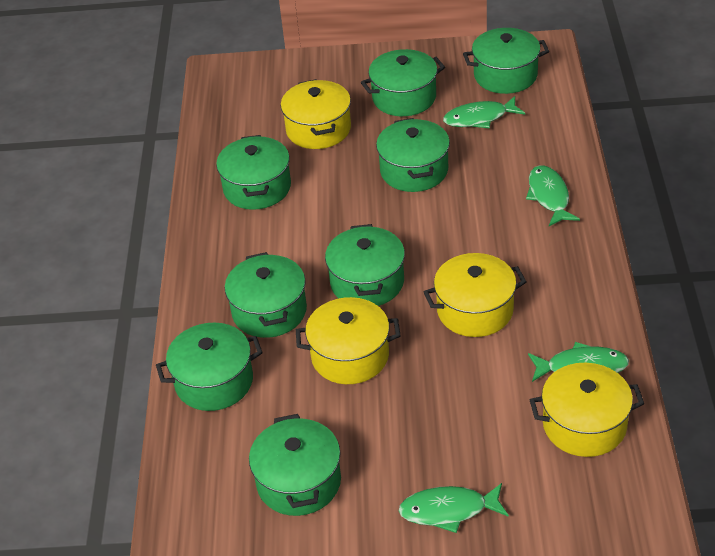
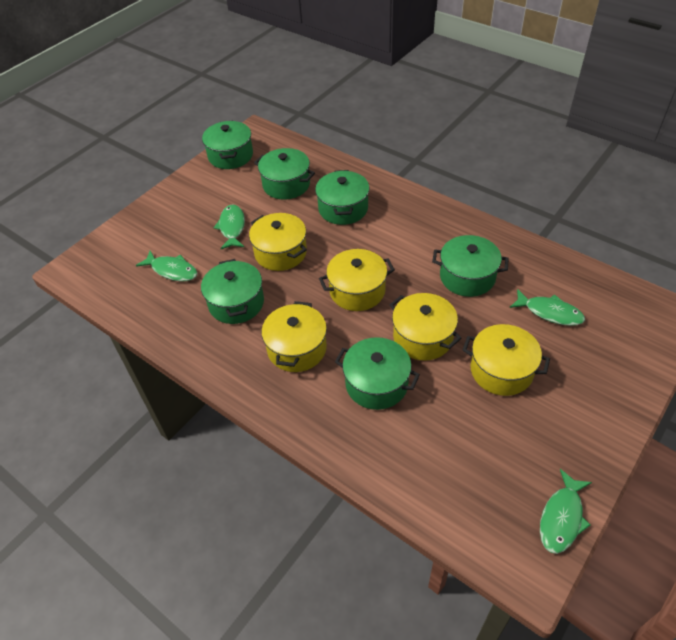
green pot: [156,322,263,411] [216,135,291,210] [225,252,307,338] [249,414,341,516] [325,224,405,306] [361,49,445,116] [376,118,450,192] [463,28,549,94] = 8 -> [201,259,264,324] [202,120,253,169] [254,148,315,200] [315,170,369,225] [335,337,420,410] [432,235,509,297] = 6
yellow pot: [280,79,351,149] [296,297,401,384] [424,253,526,337] [530,363,644,457] = 4 -> [249,213,307,271] [261,301,327,372] [319,249,395,311] [390,293,461,361] [463,324,550,396] = 5

